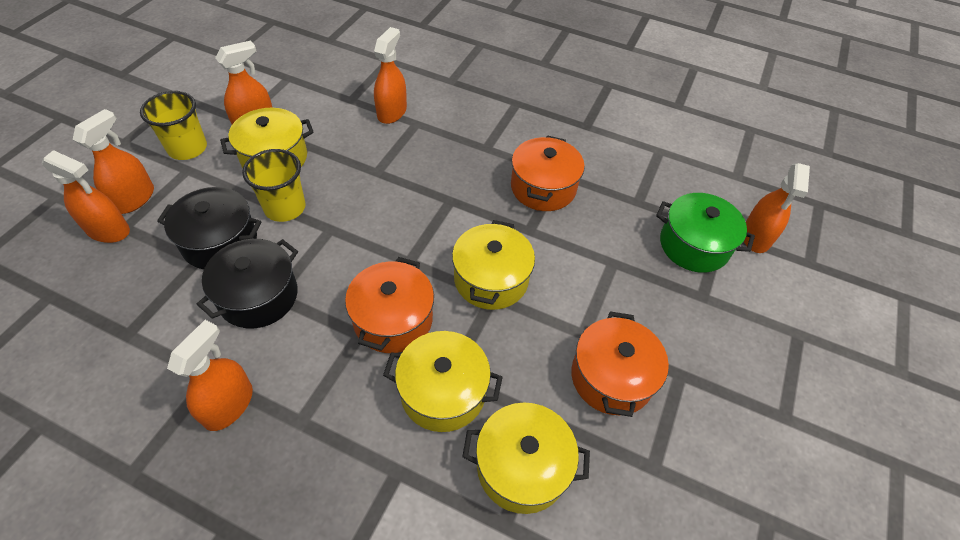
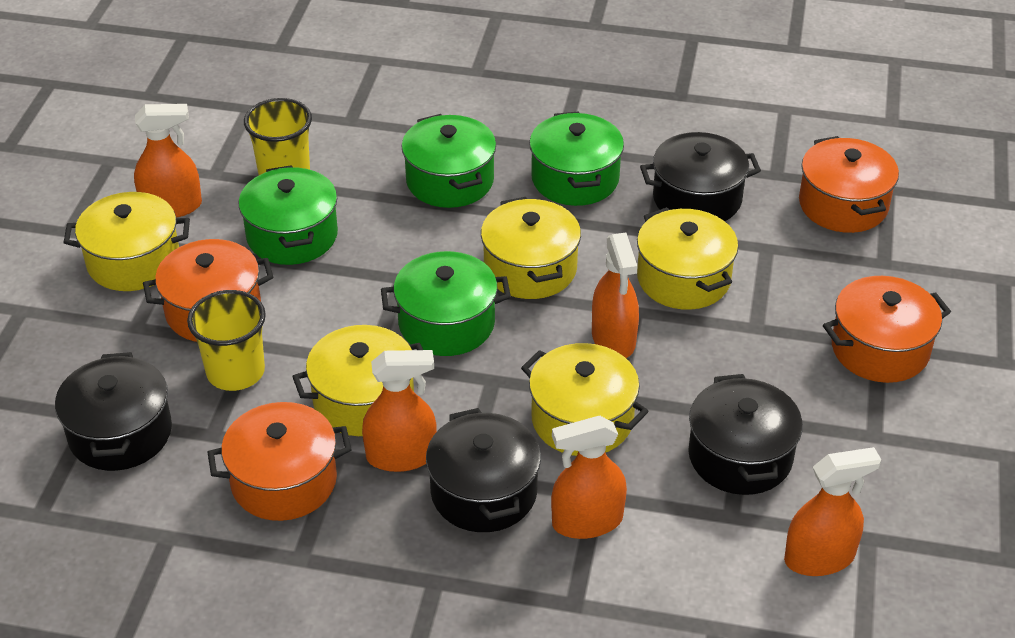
black pot: [157,187,262,270] [197,239,298,329] = 2 -> [55,352,172,471] [426,408,541,532] [640,132,761,221] [688,374,803,495] = 4
green pot: [656,193,755,273] = 1 -> [239,165,338,265] [381,251,511,356] [402,114,496,208] [529,111,624,206] = 4
orange pot: [345,257,434,353] [511,135,585,211] [571,311,669,417] = 3 -> [143,239,273,342] [208,402,352,521] [799,136,899,233] [823,276,951,383] = 4
orange spray bottle: [42,150,130,243] [73,109,154,214] [167,320,253,431] [215,40,272,124] [374,27,407,124] [744,163,810,253] = 6 -> [134,104,202,218] [362,350,437,472] [551,416,627,539] [592,233,639,358] [784,447,881,576] = 5
yellow pot: [220,108,314,168] [383,331,503,432] [452,220,535,310] [462,403,590,514] = 4 -> [63,192,190,291] [292,325,423,436] [481,197,581,299] [521,343,648,456] [637,207,738,310] = 5

